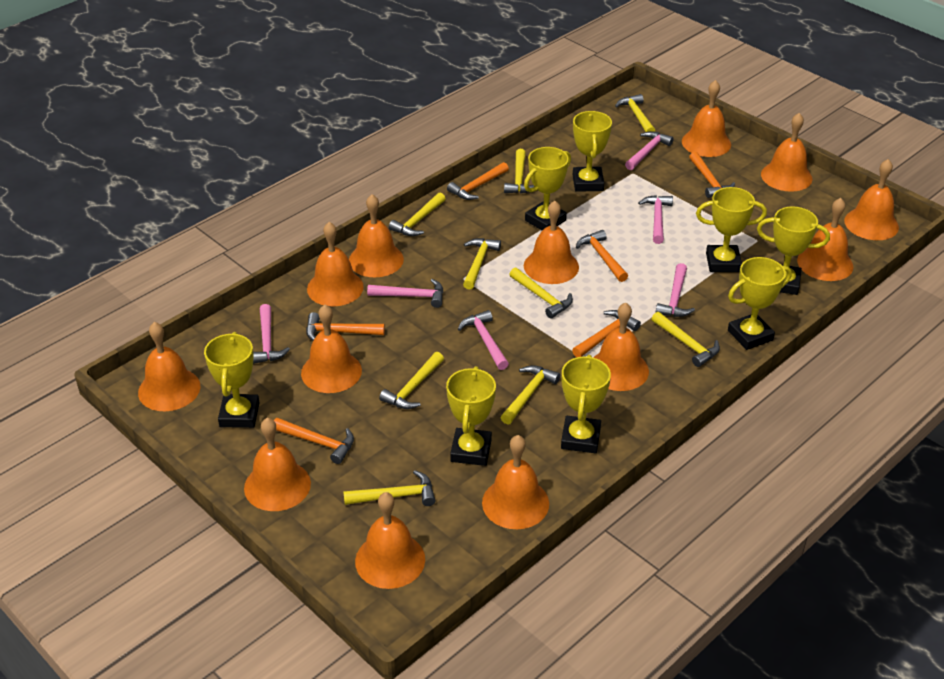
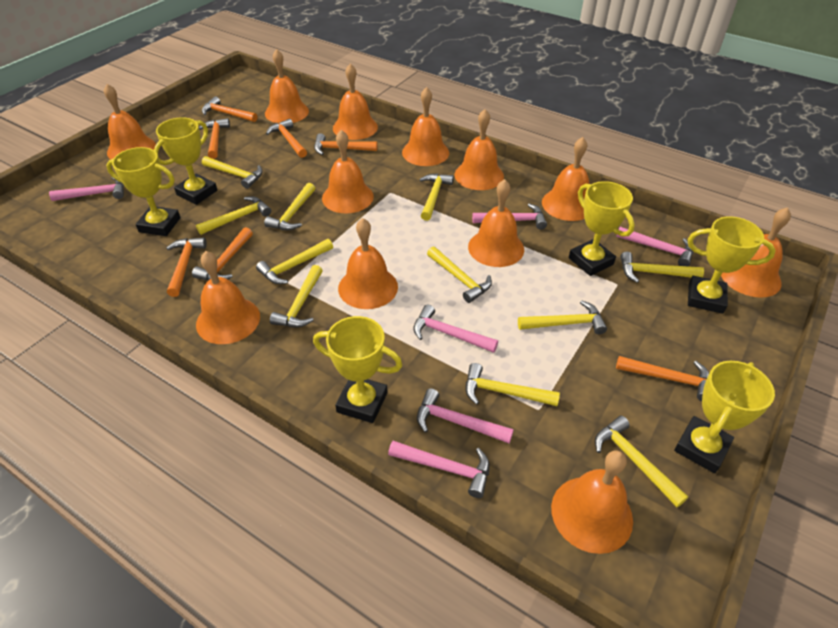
orange bell: [138,322,200,411] [244,418,311,511] [301,305,362,393] [307,222,364,306] [349,194,404,277] [355,492,425,589] [482,435,549,529] [524,201,579,284] [593,302,649,391] [682,80,731,157] [761,113,812,192] [797,198,854,281] [844,159,899,240] = 13 -> [104,84,156,160] [196,251,260,344] [265,49,309,123] [322,130,374,214] [333,64,378,140] [338,218,398,309] [402,87,449,166] [455,109,504,190] [468,179,524,267] [542,137,589,221] [551,450,633,554] [721,207,791,298] = 12
orange hammer: [274,418,354,464] [306,312,385,341] [447,162,509,200] [572,310,641,357] [576,230,628,282] [689,152,735,198] = 6 -> [166,237,207,297] [192,227,253,280] [199,118,230,159] [202,96,257,122] [266,119,307,158] [314,133,377,155] [616,356,709,401] = 7
yellow hammer: [343,470,436,506] [379,352,444,409] [389,193,446,236] [463,238,501,290] [500,365,560,425] [504,149,534,193] [509,268,573,319] [615,94,655,132] [652,312,720,367] = 9 -> [196,196,271,235] [202,156,263,189] [256,239,333,284] [264,183,315,231] [270,265,323,328] [419,174,454,221] [427,247,492,303] [465,363,560,406] [518,300,607,334] [595,416,688,507] [620,252,704,283] = 11
yellow trophy: [204,332,260,428] [446,366,496,466] [524,147,571,231] [561,355,611,453] [573,111,612,192] [696,187,767,272] [728,257,792,350] [757,207,830,295] = 8 -> [106,147,180,236] [154,117,218,205] [313,316,402,423] [569,181,635,276] [674,361,775,473] [688,216,776,314] = 6

